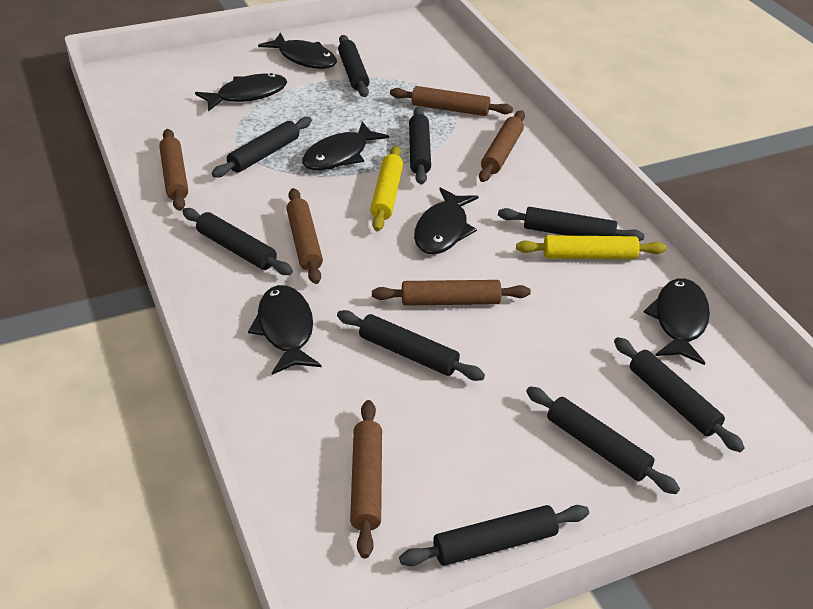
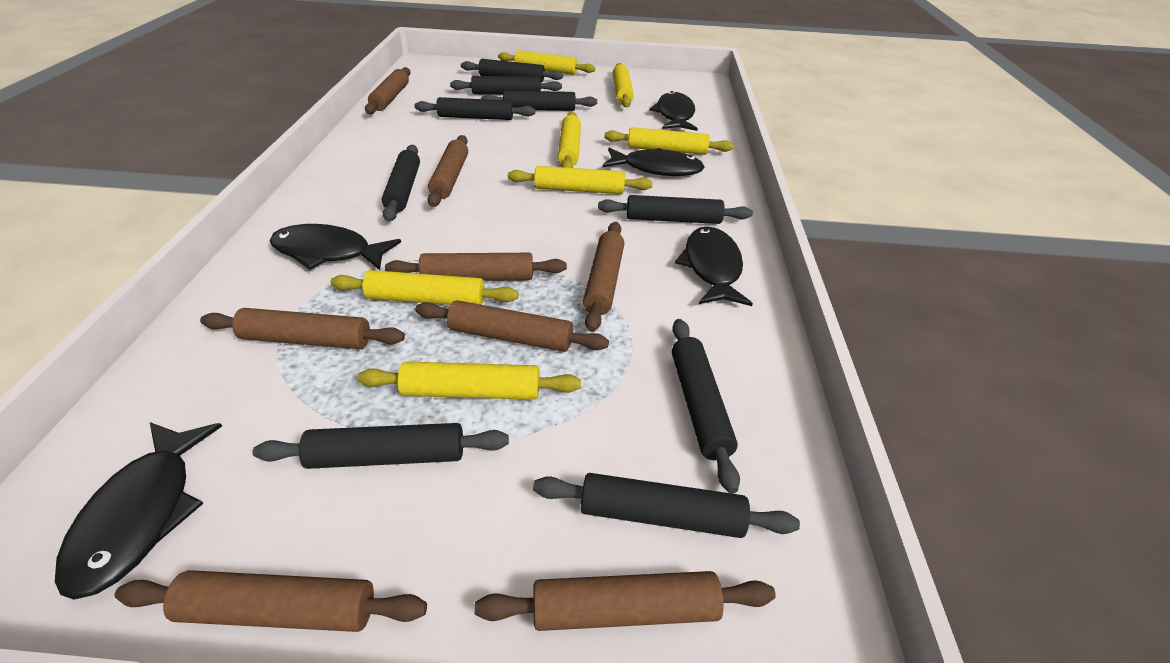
black fish: [195,73,287,112] [248,285,322,375] [258,33,337,69] [302,122,389,170] [414,187,479,254] [644,278,710,365] = 6 -> [55,422,222,600] [270,224,401,270] [602,148,705,176] [649,91,698,131] [675,227,753,306] = 5
brown rolling pin: [159,129,188,211] [286,188,323,284] [350,400,382,558] [372,280,531,306] [390,86,513,116] [479,110,525,182] = 6 -> [115,570,427,632] [200,308,405,349] [365,67,410,114] [385,253,567,281] [415,300,609,352] [427,135,468,207] [474,571,776,631] [583,222,624,332] = 8
yellow rolling pin: [370,146,403,231] [516,235,666,259] = 2 -> [330,270,519,305] [357,361,581,400] [498,50,595,75] [508,166,653,194] [558,112,581,168] [604,127,734,155] [613,63,634,107] = 7

